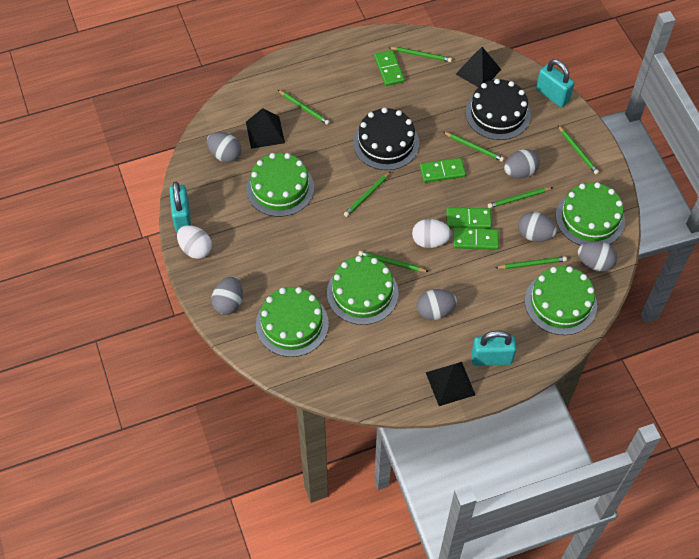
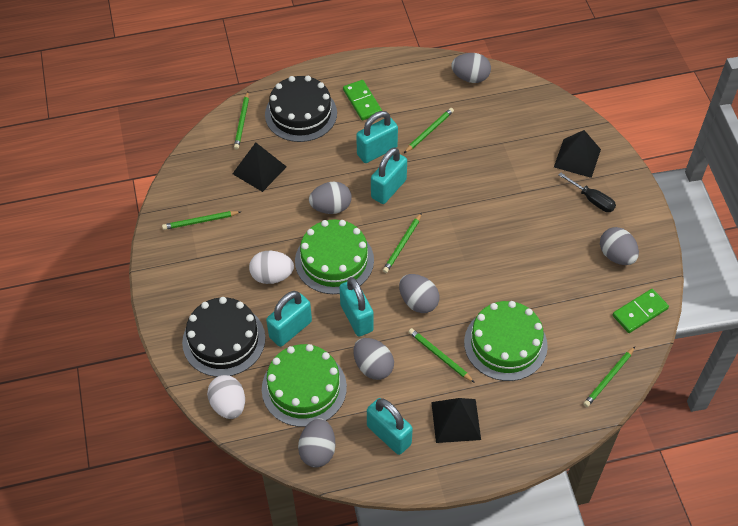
black screwdriver: none = 0 -> [559,173,616,212] = 1
green cake: [246,153,314,217] [256,287,329,357] [327,256,399,325] [525,266,597,335] [556,182,625,246] = 5 -> [262,344,347,427] [295,220,374,294] [464,301,548,381] = 3
green domino: [374,50,405,86] [420,158,466,183] [446,208,492,229] [453,227,499,250] = 4 -> [343,80,382,120] [613,289,669,333] = 2
green pencil: [278,90,330,125] [344,171,391,217] [358,251,429,272] [388,47,452,62] [443,132,504,162] [488,187,553,208] [496,256,567,269] [558,125,599,175] = 8 -> [162,211,241,230] [234,92,249,150] [383,213,422,273] [404,108,454,153] [409,328,475,383] [583,347,635,407] = 6
turquoise padlock: [169,182,191,232] [471,331,516,366] [536,59,574,107] = 3 -> [266,291,312,347] [340,277,374,336] [356,111,398,163] [367,398,413,455] [371,147,407,204] = 5

